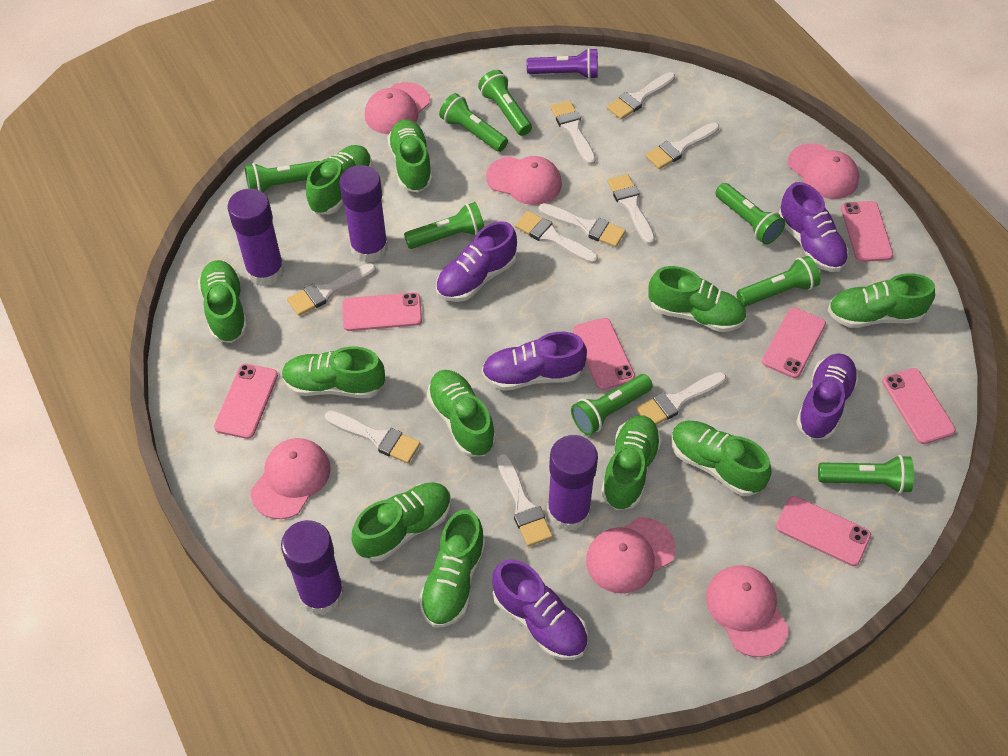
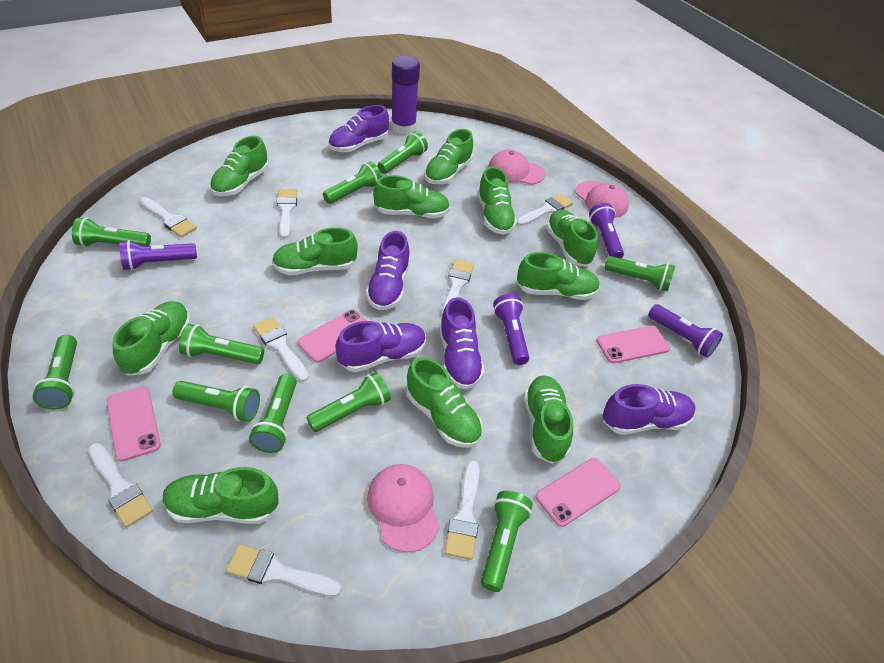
green flashlight: [245,161,320,192] [404,202,484,249] [439,93,508,152] [478,70,532,136] [571,374,653,435] [715,183,785,244] [736,256,820,307] [818,455,914,493] = 8 -> [33,335,77,410] [72,217,151,247] [173,381,260,422] [179,324,264,364] [249,374,297,453] [307,372,391,432] [323,161,382,204] [378,131,428,174] [481,491,533,592] [604,256,675,292] = 10
pink cap: [251,438,331,519] [365,82,430,134] [486,156,562,205] [586,517,676,594] [706,565,789,657] [788,143,859,199] = 6 -> [367,464,440,552] [488,149,545,185] [575,181,629,218] = 3
pink phone: [214,364,278,439] [342,292,422,331] [573,318,635,390] [762,307,826,378] [776,496,871,566] [841,201,893,262] [882,368,956,444] = 7 -> [106,386,161,462] [298,309,367,363] [536,458,621,527] [596,326,670,363] = 4
purple flashlight: [527,48,598,79] = 1 -> [119,240,197,270] [493,294,529,365] [589,203,624,258] [648,304,723,358] = 4
purple glue stick: [227,189,285,287] [281,520,344,615] [339,165,388,263] [547,435,598,531] = 4 -> [391,56,420,134] = 1
white brush: [287,263,376,316] [325,411,421,463] [497,454,553,547] [515,211,598,264] [538,203,626,247] [550,100,596,165] [607,72,675,119] [607,174,655,245] [636,372,726,425] [645,123,719,169] = 10 -> [88,443,153,528] [139,197,197,237] [226,544,342,597] [253,317,309,382] [277,189,297,238] [442,259,474,315] [444,460,480,560] [517,194,573,226] = 8

